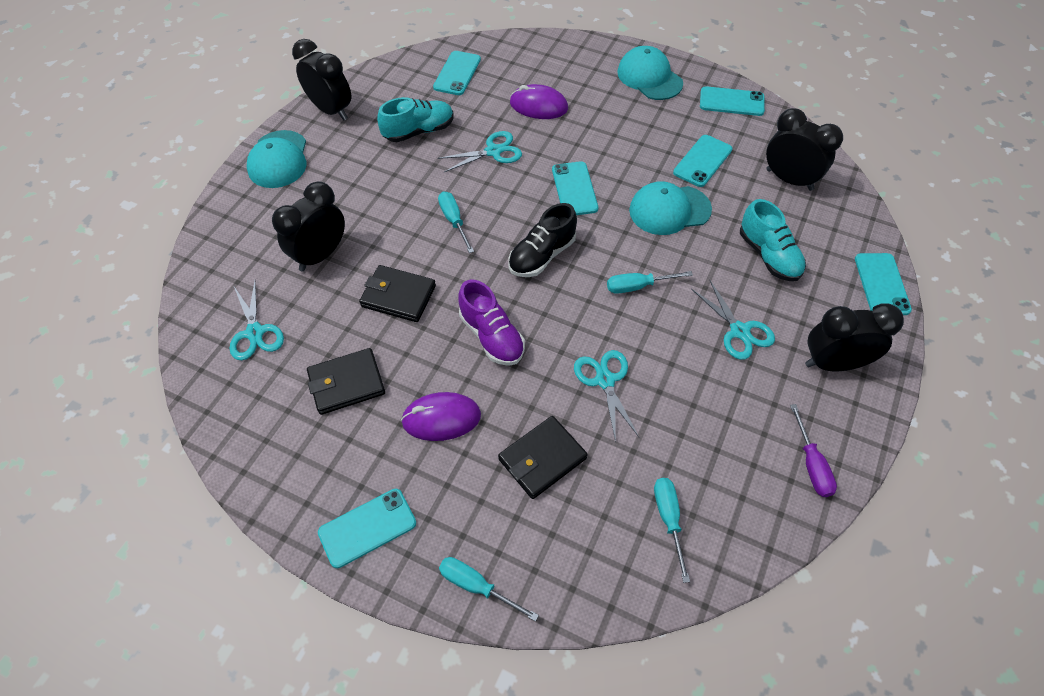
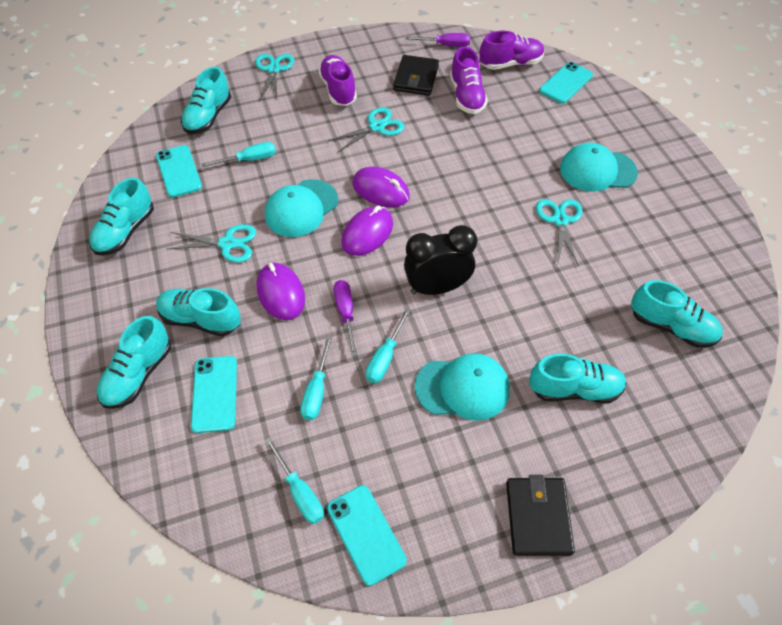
black clock: [272,181,345,272] [292,39,351,121] [766,108,843,191] [805,303,904,371] = 4 -> [404,225,477,295] = 1
black shoe: [508,203,577,277] = 1 -> none = 0
black wallet: [307,348,385,415] [359,265,436,322] [498,416,588,499] = 3 -> [393,55,439,96] [506,475,575,556] = 2
purple mouse: [401,392,481,441] [510,84,568,119] = 2 -> [256,263,305,320] [341,206,393,256] [353,167,410,207] = 3
purple screwdriver: [790,404,837,497] = 1 -> [334,280,358,356] [406,33,470,47] = 2
purple shoe: [458,280,525,366] = 1 -> [318,55,357,106] [450,47,488,114] [479,31,544,70] = 3
turquoise phone: [318,489,416,568] [433,51,481,95] [552,161,598,215] [673,135,733,187] [700,86,765,116] [855,253,912,315] = 6 -> [156,145,202,198] [191,356,237,433] [327,485,407,586] [539,62,593,104] = 4
turquoise shoe: [377,97,454,142] [740,199,806,281] = 2 -> [89,177,154,256] [97,316,171,409] [156,288,241,337] [181,67,231,134] [529,353,627,403] [631,280,723,348] = 6

